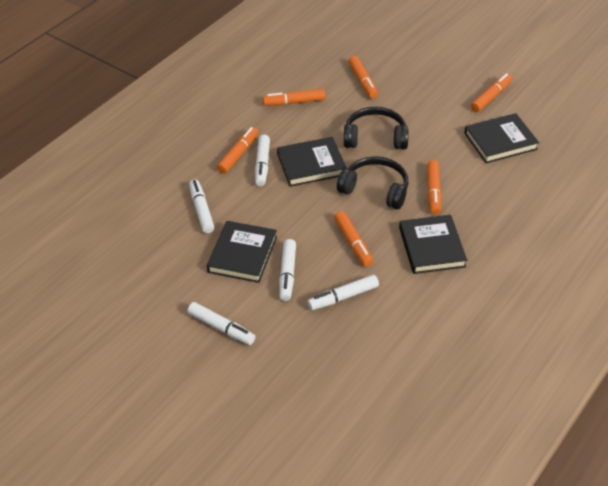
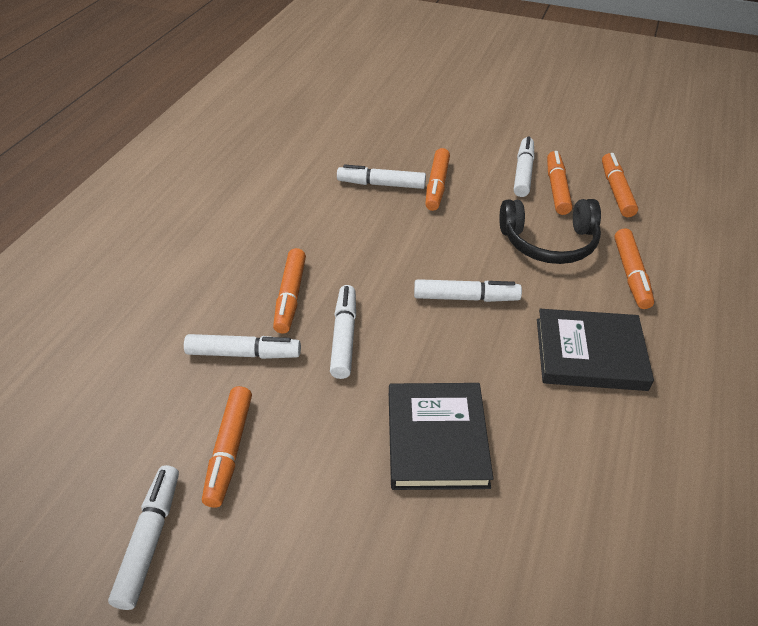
black book: [207,221,277,283] [277,137,347,187] [399,215,467,274] [464,113,539,163] = 4 -> [389,383,493,490] [537,309,654,391] = 2
black headphones: [337,157,409,210] [344,107,408,150] = 2 -> [499,199,601,264] = 1
white marker: [187,302,256,345] [189,179,214,233] [255,135,270,186] [279,239,296,301] [307,275,379,310] = 5 -> [108,465,179,610] [184,334,301,359] [330,285,356,379] [337,165,426,189] [414,279,522,302] [514,136,535,197] = 6

